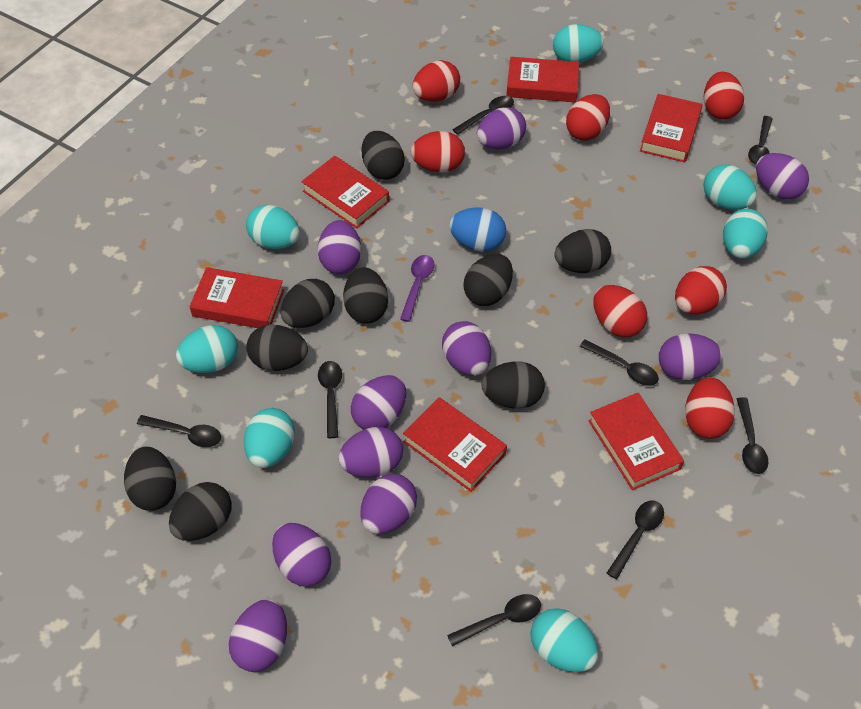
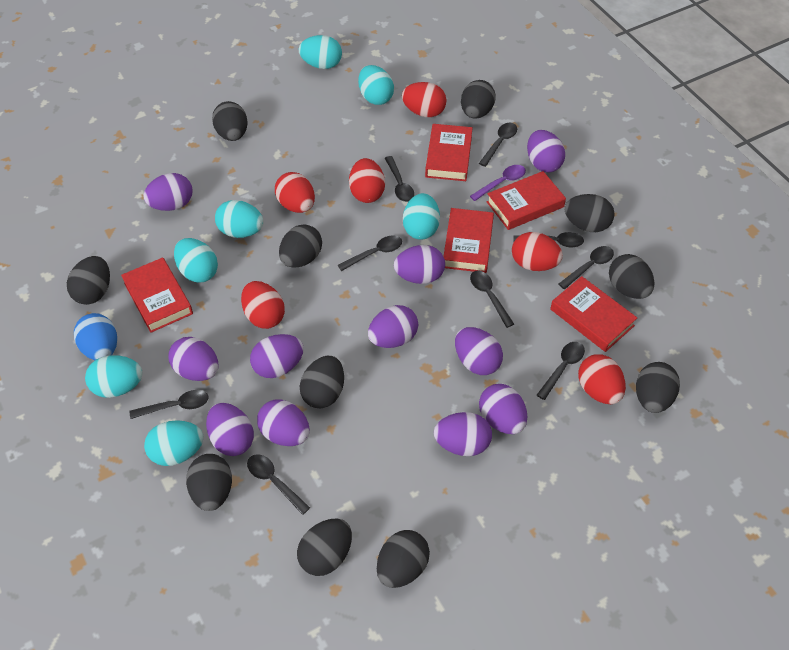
black egg: [124,446,176,511] [169,482,232,541] [246,324,308,371] [280,279,335,328] [343,267,388,324] [362,131,405,180] [463,254,513,306] [481,361,545,409] [554,229,611,273] = 9 -> [67,256,110,305] [186,454,232,511] [212,101,247,141] [279,225,322,268] [297,519,352,576] [300,356,344,408] [377,530,430,588] [461,80,496,119] [565,194,615,232] [609,254,654,299] [636,362,680,413] = 11
black spoon: [137,415,221,447] [318,361,342,438] [447,594,541,646] [452,96,514,135] [580,339,659,386] [607,501,664,579] [737,397,768,474] [748,116,773,165] = 8 -> [130,390,209,419] [247,454,310,515] [338,235,402,271] [385,156,414,202] [470,270,514,328] [479,123,517,167] [513,232,584,247] [537,342,585,400] [559,246,614,289] = 9
purple egg: [229,599,287,672] [272,523,331,587] [318,220,361,274] [338,427,403,478] [351,375,406,429] [360,474,417,534] [442,321,491,376] [477,107,526,149] [659,333,722,380] [756,153,809,200] = 10 -> [143,173,193,211] [168,337,219,381] [206,403,254,456] [250,334,304,378] [257,399,310,446] [368,305,418,348] [394,245,445,284] [434,412,492,456] [455,327,503,375] [479,384,527,434] [527,130,565,172] = 11
red book: [189,267,284,328] [301,156,389,229] [403,397,507,492] [506,57,579,102] [588,393,684,490] [640,94,703,162] = 6 -> [121,257,193,333] [425,124,473,181] [443,208,494,273] [487,171,566,230] [550,276,637,352] = 5
red egg: [410,131,465,172] [412,60,460,102] [566,94,610,141] [593,285,647,337] [675,266,727,315] [685,377,735,439] [704,71,744,120] = 7 -> [241,281,285,329] [275,172,315,213] [349,158,385,203] [402,82,446,117] [512,232,563,271] [578,354,626,404] = 6

